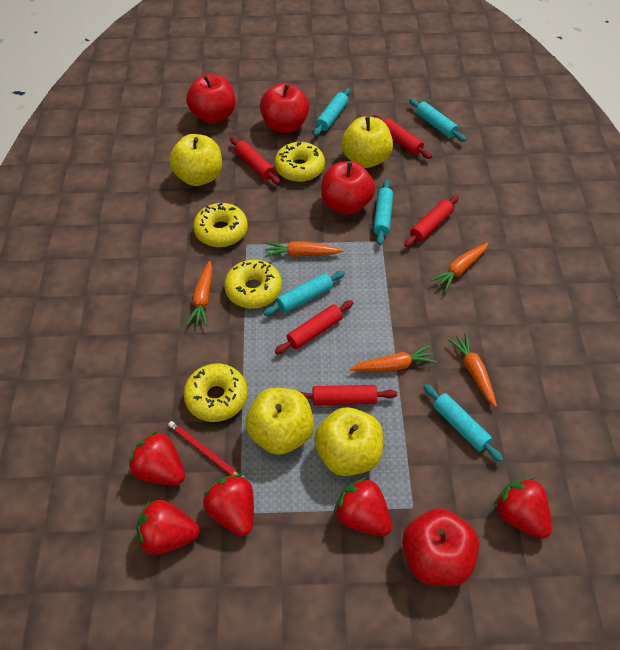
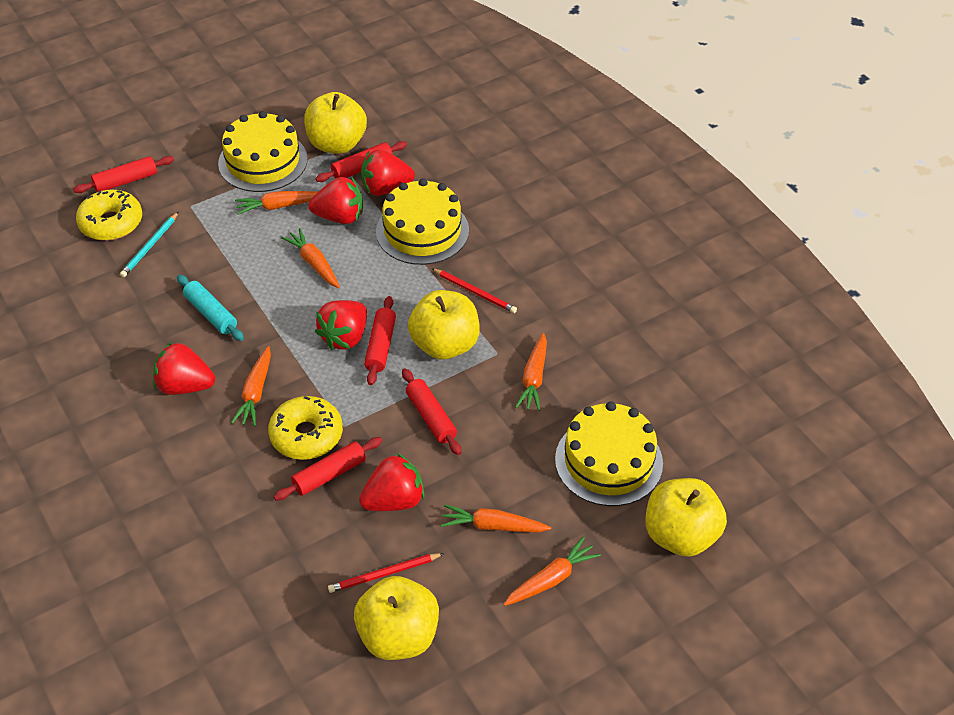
orange carrot: [187,261,212,326] [265,242,343,257] [350,345,437,372] [431,243,489,291] [448,333,497,407] = 5 -> [231,346,271,426] [235,191,318,215] [281,228,340,288] [441,504,551,532] [503,537,601,606] [515,333,547,411] = 6
red apple: [186,74,235,124] [260,83,309,133] [321,161,375,215] [402,508,479,586] = 4 -> none = 0
red pencil: [168,421,238,475] = 1 -> [328,553,444,593] [431,268,517,313] = 2
turquoise pencil: none = 0 -> [120,212,178,277] = 1
turquoise rolling pin: [263,271,345,316] [313,88,350,136] [373,180,393,245] [409,98,466,142] [423,384,503,462] = 5 -> [177,275,244,341] = 1
yellow cake: none = 0 -> [218,111,308,192] [376,178,469,265] [555,401,663,506] = 3
yellow donut: [183,364,248,422] [193,203,248,247] [224,260,282,309] [275,142,325,182] = 4 -> [76,189,142,241] [268,396,343,460] = 2

